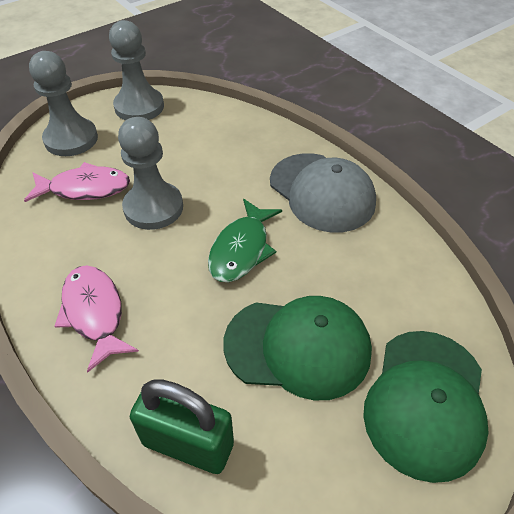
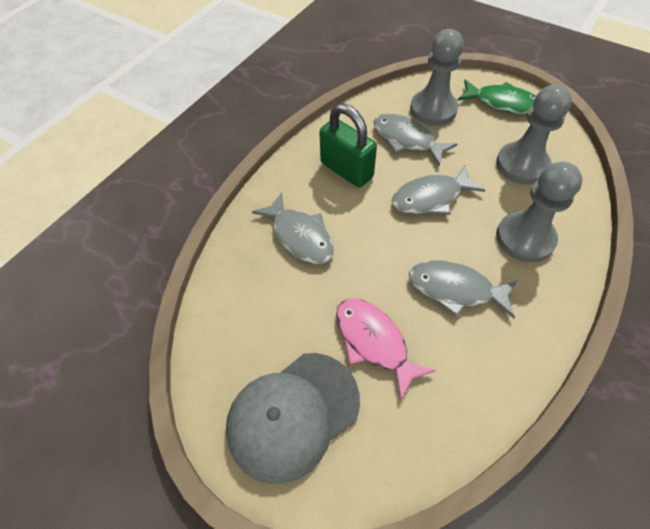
green cap: [223,296,372,400] [363,331,489,483] = 2 -> none = 0
grey fish: none = 0 -> [252,192,334,264] [374,113,457,165] [392,166,485,215] [409,260,518,318] = 4
pink fish: [24,162,130,202] [54,265,139,372] = 2 -> [336,298,436,400] = 1

